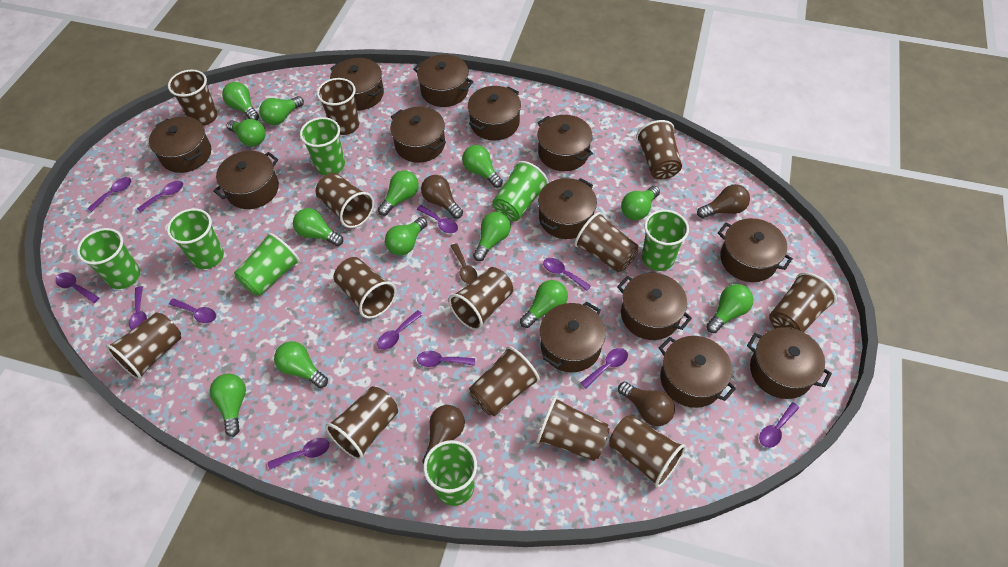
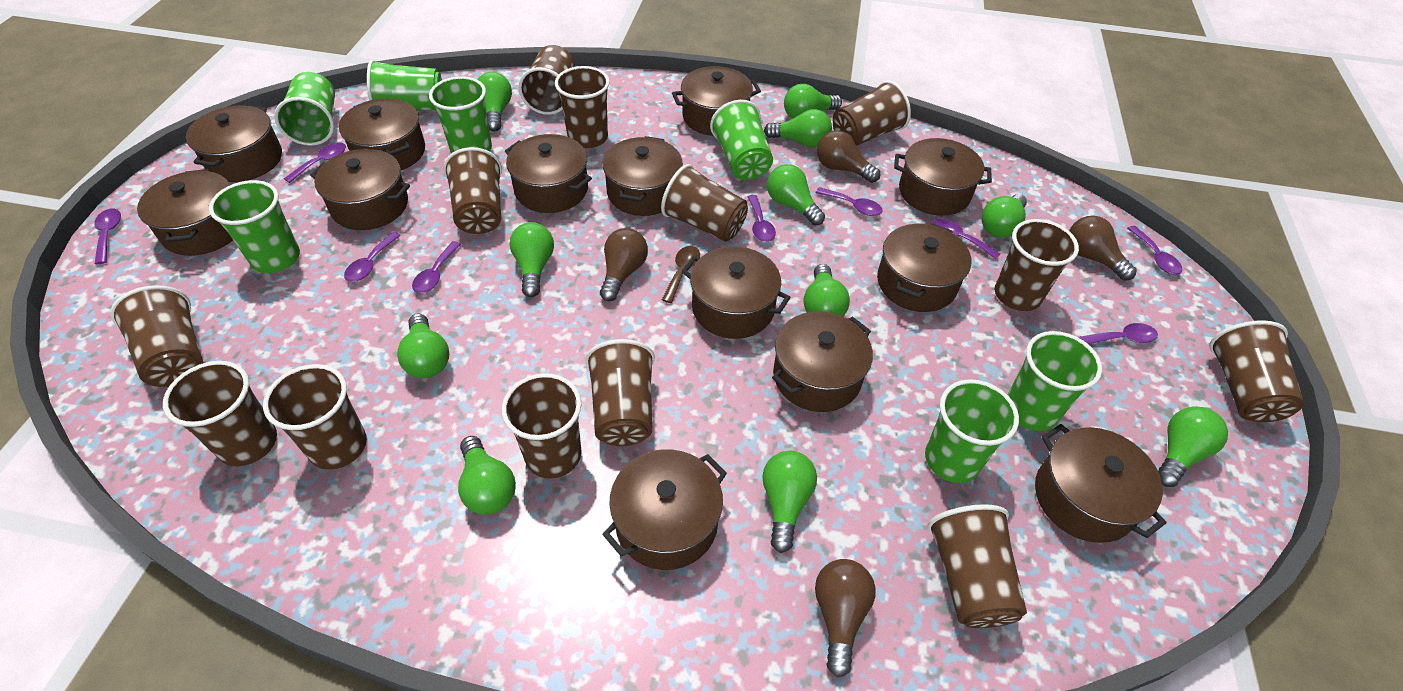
green light bulb: [210,373,246,437] [222,82,259,120] [227,119,265,147] [259,96,304,125] [274,341,328,388] [293,208,344,246] [378,170,419,216] [385,217,427,255] [462,145,503,188] [473,212,511,261] [520,280,568,328] [621,186,660,220] [706,284,753,333] = 13 -> [397,314,449,378] [458,436,516,515] [478,72,512,131] [510,222,554,297] [762,451,817,553] [764,109,832,148] [767,164,825,225] [784,84,842,119] [804,264,850,316] [982,194,1027,238] [1158,406,1228,487] = 11
purple spoon: [55,272,99,303] [87,177,131,212] [129,286,147,330] [137,181,183,213] [169,298,216,323] [268,438,329,470] [377,310,423,350] [417,205,458,234] [417,351,475,367] [543,258,591,291] [581,348,628,388] [759,402,800,448] = 12 -> [94,209,121,264] [284,142,346,183] [344,232,401,282] [412,241,461,293] [747,195,776,242] [815,187,883,216] [933,218,1001,259] [1078,323,1158,344] [1127,226,1182,274] = 9

